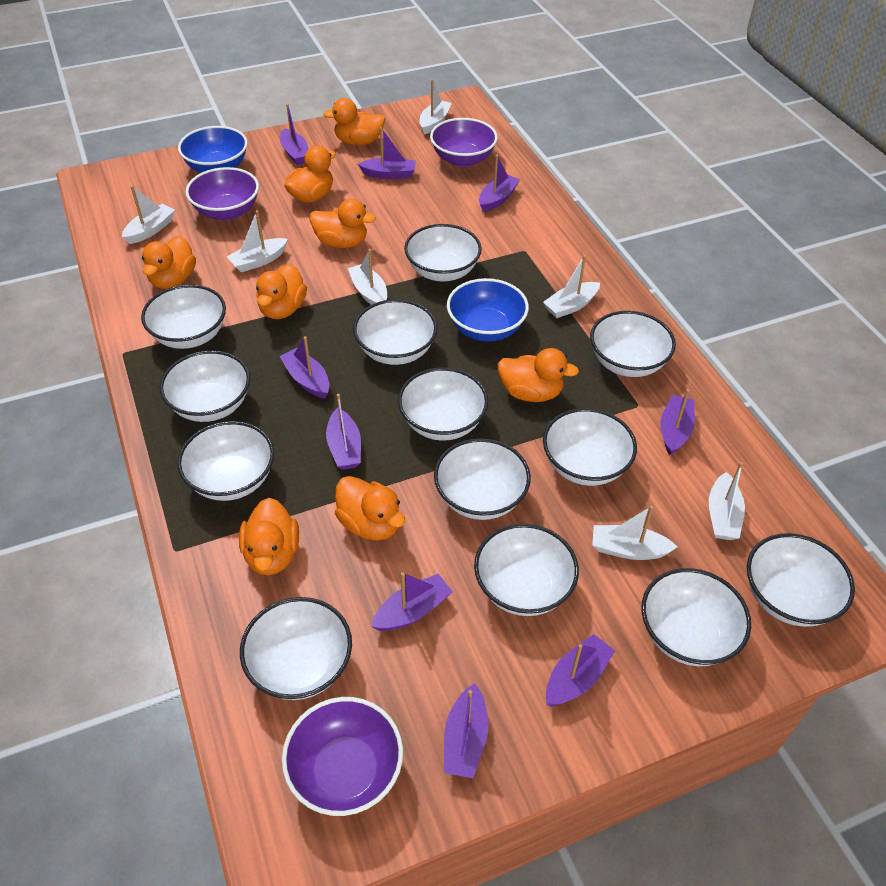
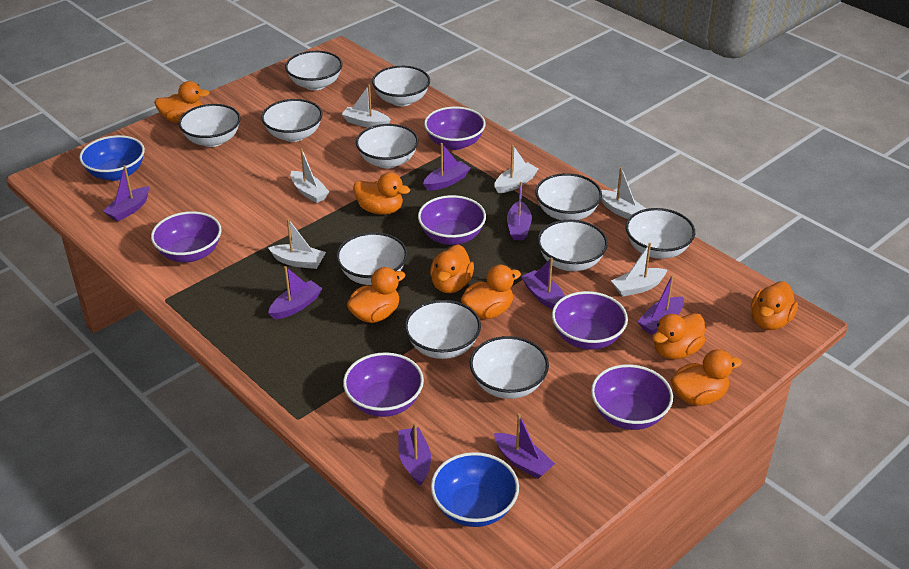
purple boat: [279,336,330,399] [280,103,309,165] [326,394,361,470] [358,127,416,179] [371,572,453,631] [444,683,488,778] [479,155,520,212] [546,634,615,706] [660,389,695,455] = 9 -> [103,165,149,221] [268,266,323,319] [398,423,431,486] [423,143,471,191] [494,413,555,479] [507,182,532,240] [521,258,565,309] [637,275,684,335] = 8
purple bowl: [186,167,259,220] [282,697,403,816] [430,118,498,167] = 3 -> [151,211,222,262] [343,352,424,417] [418,195,486,245] [424,107,486,150] [552,291,628,350] [591,364,673,430] = 6
white boat: [122,186,175,244] [227,210,288,272] [348,249,387,305] [419,79,452,134] [543,255,600,318] [592,506,677,560] [709,462,745,540] = 7 -> [268,218,326,269] [290,148,329,203] [342,84,391,128] [494,145,538,193] [601,167,646,219] [611,243,667,297] = 6
white bowl: [141,285,226,349] [160,351,250,422] [177,421,274,501] [240,597,352,700] [353,299,437,365] [398,368,488,441] [404,224,482,282] [434,438,531,520] [474,524,579,616] [543,408,637,486] [590,311,676,377] [641,568,751,666] [747,533,855,627] = 13 -> [178,104,241,147] [261,99,323,142] [285,51,342,90] [336,232,408,285] [356,124,419,169] [372,66,430,106] [405,300,481,359] [470,336,549,399] [535,173,602,220] [537,220,608,271] [626,208,695,259] = 11

